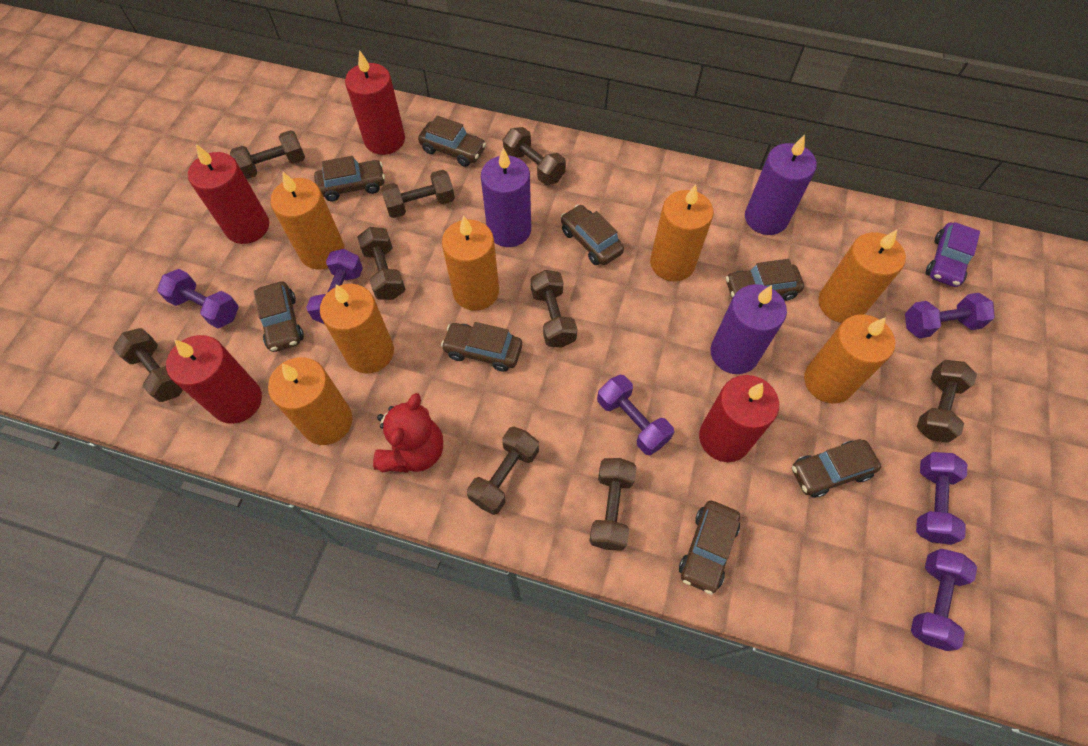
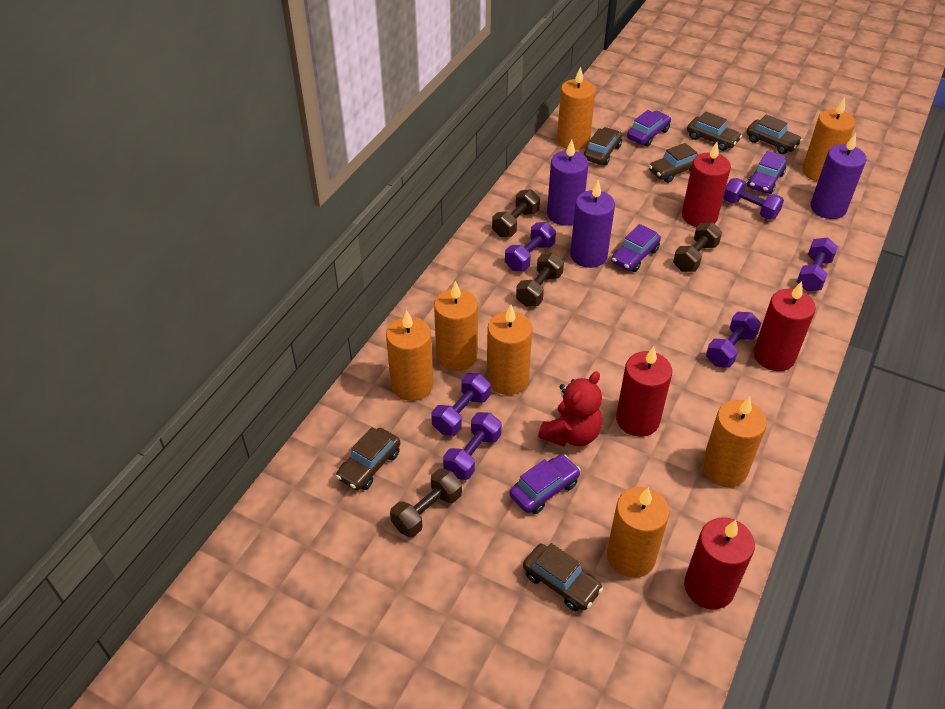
brown car: [254,281,304,352] [314,156,385,201] [418,115,486,167] [441,322,522,372] [561,204,624,265] [679,501,740,595] [726,259,804,301] [792,439,881,498] = 8 -> [336,427,400,490] [523,543,603,611] [583,127,622,166] [649,143,699,183] [687,112,742,151] [746,115,802,154] = 6
brown dumbbell: [113,328,183,402] [230,130,305,179] [357,227,406,300] [381,170,455,218] [467,427,539,515] [503,127,566,185] [531,270,577,348] [589,458,637,551] [917,360,977,443] = 9 -> [390,468,462,537] [492,189,540,237] [516,253,564,307] [673,222,722,272] = 4
purple car: [926,222,980,287] = 1 -> [510,454,581,514] [611,224,661,272] [627,110,671,147] [747,151,786,194] = 4

